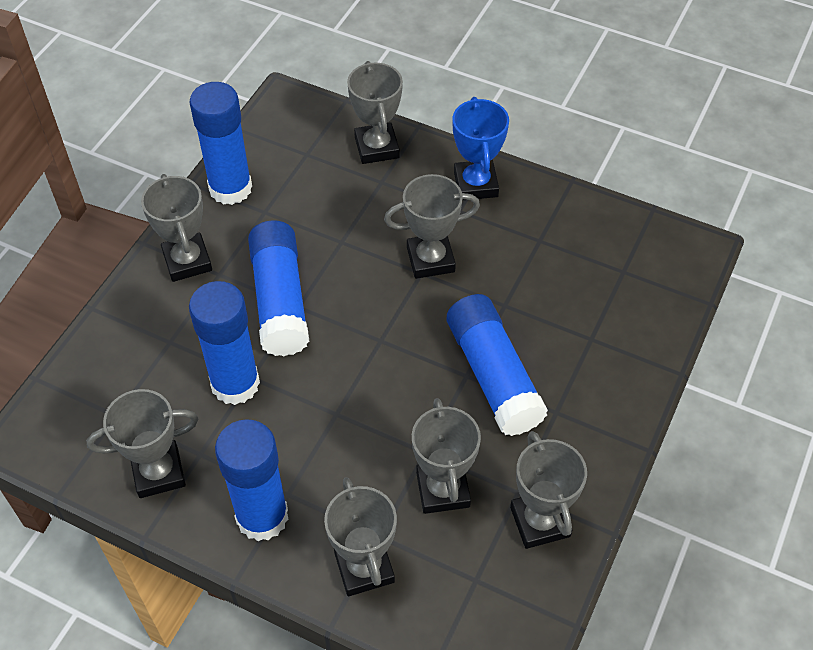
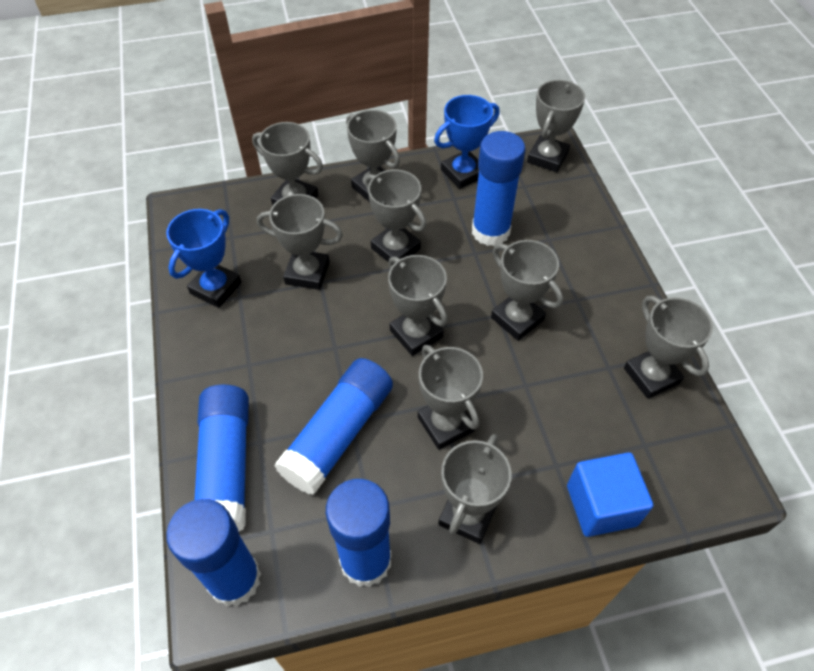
blue cube: none = 0 -> [567,452,653,537] = 1
blue trophy: [452,97,509,200] = 1 -> [166,209,241,308] [434,95,500,189] = 2
grey trophy: [86,389,198,498] [141,174,212,282] [324,477,397,596] [347,61,403,164] [384,174,480,279] [412,398,481,514] [510,431,587,549] = 7 -> [252,122,323,206] [257,194,343,290] [346,110,400,202] [365,170,427,262] [388,255,448,356] [418,345,483,450] [438,434,512,544] [491,240,563,341] [527,80,585,172] [624,296,713,399] = 10

